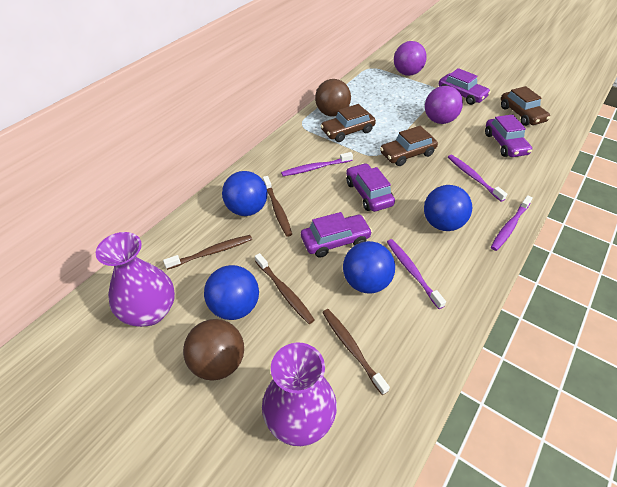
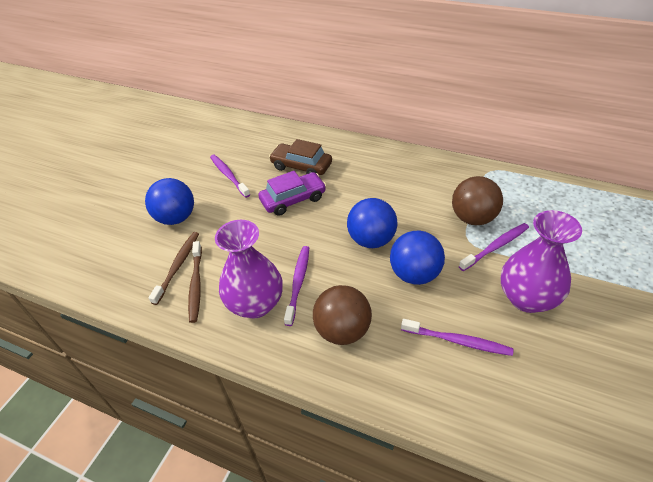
blue ball: [204,265,259,320] [222,171,267,216] [343,241,395,293] [424,185,473,231] = 4 -> [145,178,194,225] [347,198,398,248] [390,231,445,285] = 3
brown car: [321,104,376,142] [380,126,438,166] [501,86,550,126] = 3 -> [269,139,332,175] = 1
brown toothbrush: [163,235,252,270] [255,253,315,324] [263,176,292,237] [322,309,390,395] = 4 -> [149,232,199,305] [188,241,202,323] = 2
purple ball: [394,41,427,76] [425,86,463,124] = 2 -> none = 0
purple car: [301,212,372,258] [346,163,395,212] [439,68,491,105] [485,114,532,157] = 4 -> [258,171,326,216] = 1

